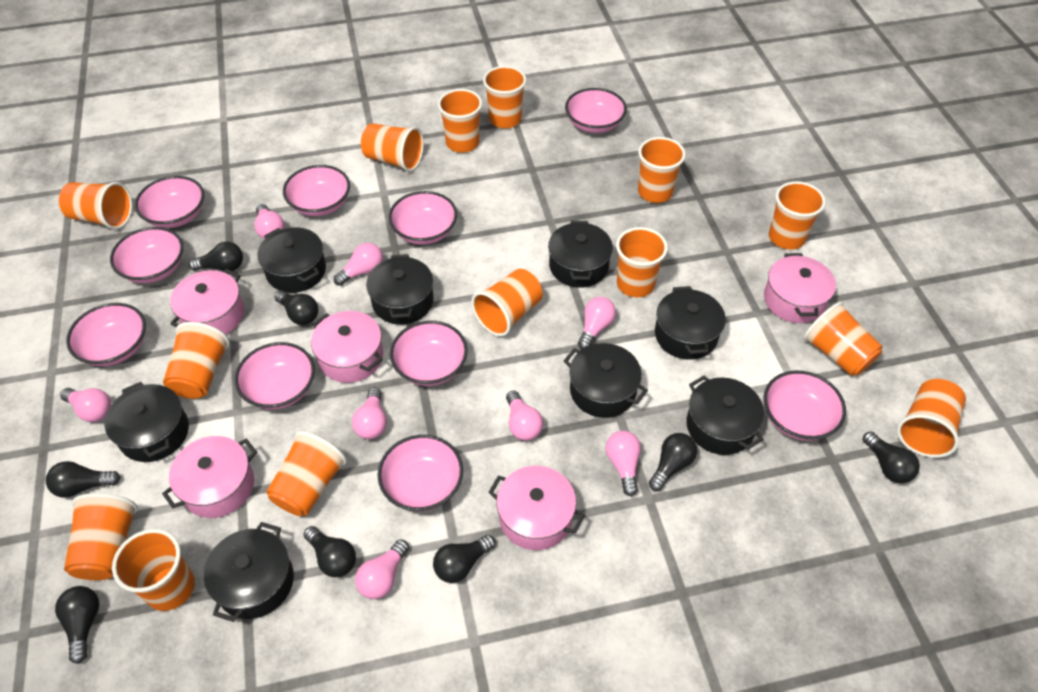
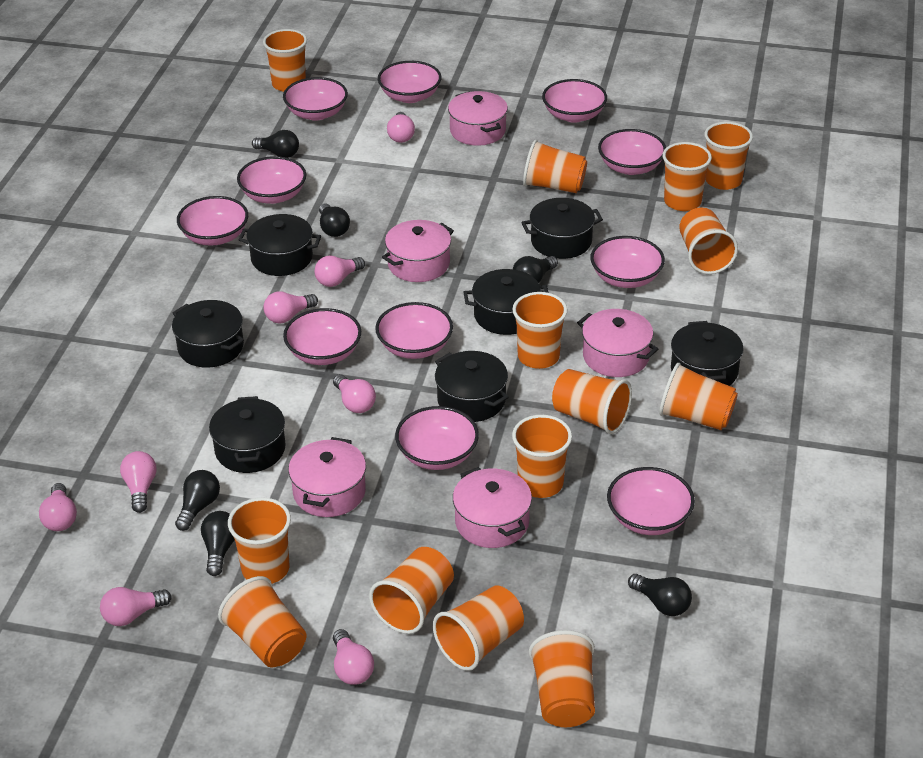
black light bulb: [46,461,121,498] [55,586,99,664] [189,242,243,271] [274,290,318,325] [303,526,356,577] [433,535,495,583] [649,433,697,491] [863,431,920,483] = 8 -> [175,470,220,531] [201,511,235,576] [252,130,299,158] [319,203,350,237] [513,256,558,283] [628,574,692,616] = 6
black pot: [104,382,189,462] [204,522,294,622] [258,227,326,293] [366,254,434,325] [548,221,613,288] [563,343,648,418] [655,286,726,360] [687,375,764,455] = 8 -> [172,300,244,368] [209,396,286,473] [239,214,321,276] [435,351,509,422] [464,269,549,335] [521,198,603,259] [671,321,744,386] = 7
pink bowl: [66,303,146,366] [110,227,183,283] [135,176,204,228] [235,342,315,410] [283,165,350,216] [378,435,463,511] [388,191,457,245] [390,321,468,386] [565,88,627,133] [763,371,846,441] = 10 -> [177,196,248,246] [237,156,306,204] [283,77,348,121] [283,308,361,365] [375,302,453,359] [378,61,441,103] [395,406,479,470] [542,79,607,123] [590,236,665,288] [598,129,666,175] [607,467,695,535] = 11

